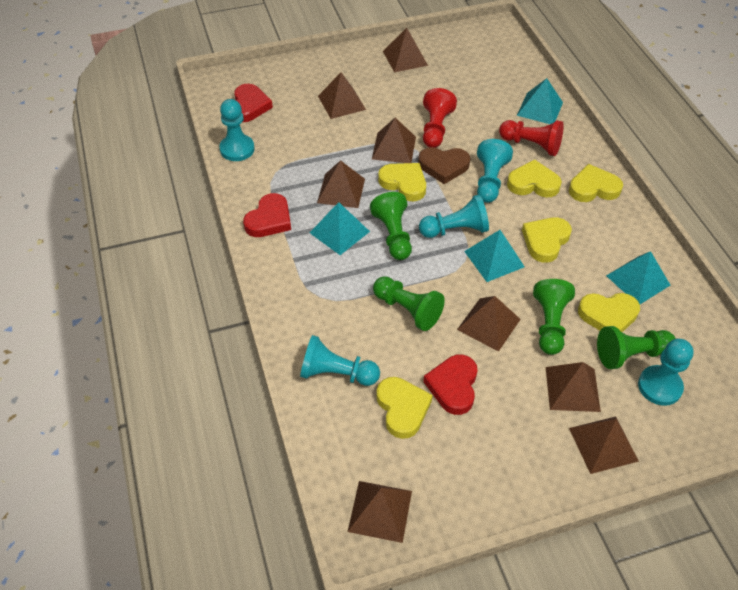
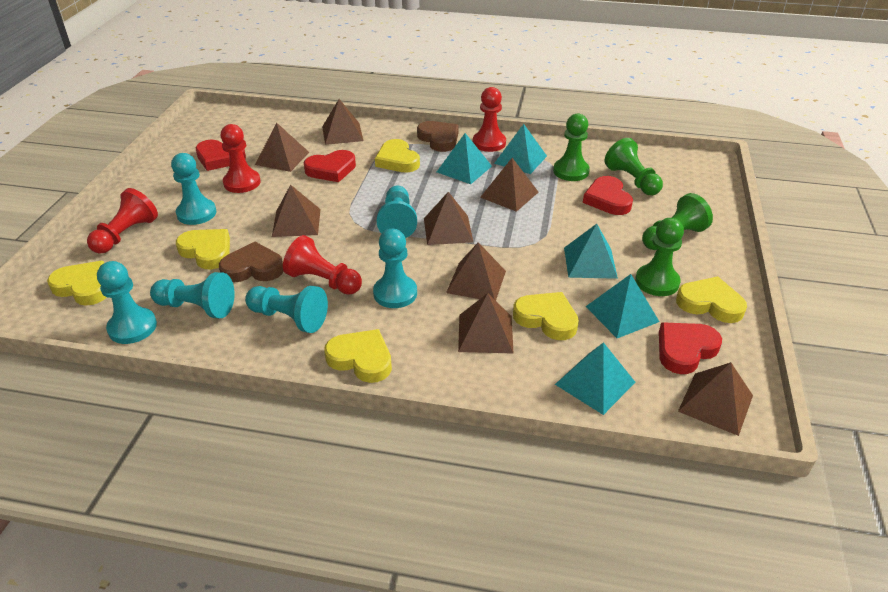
brown heart: [418,147,470,184] = 1 -> [219,242,284,283] [417,121,459,152] = 2
red heart: [234,84,273,122] [243,193,291,237] [423,354,478,415] = 3 -> [196,140,246,171] [304,150,356,182] [583,176,633,215] [659,322,722,374] = 4
red pawn: [423,88,457,148] [499,120,564,156] = 2 -> [87,188,158,254] [221,124,261,193] [283,235,362,295] [473,87,506,152] = 4
turquoise pawn: [219,99,255,161] [300,335,380,386] [419,195,489,238] [477,139,513,203] [638,339,694,406] = 5 -> [97,261,157,344] [150,272,235,318] [171,153,216,225] [245,286,328,333] [373,229,417,308] [377,185,417,238] = 6
turquoise pyramid: [310,202,370,255] [464,230,525,282] [517,78,563,124] [606,251,670,304] = 4 -> [437,133,492,184] [494,124,547,174] [555,342,636,415] [564,224,618,279] [585,274,659,338] = 5

